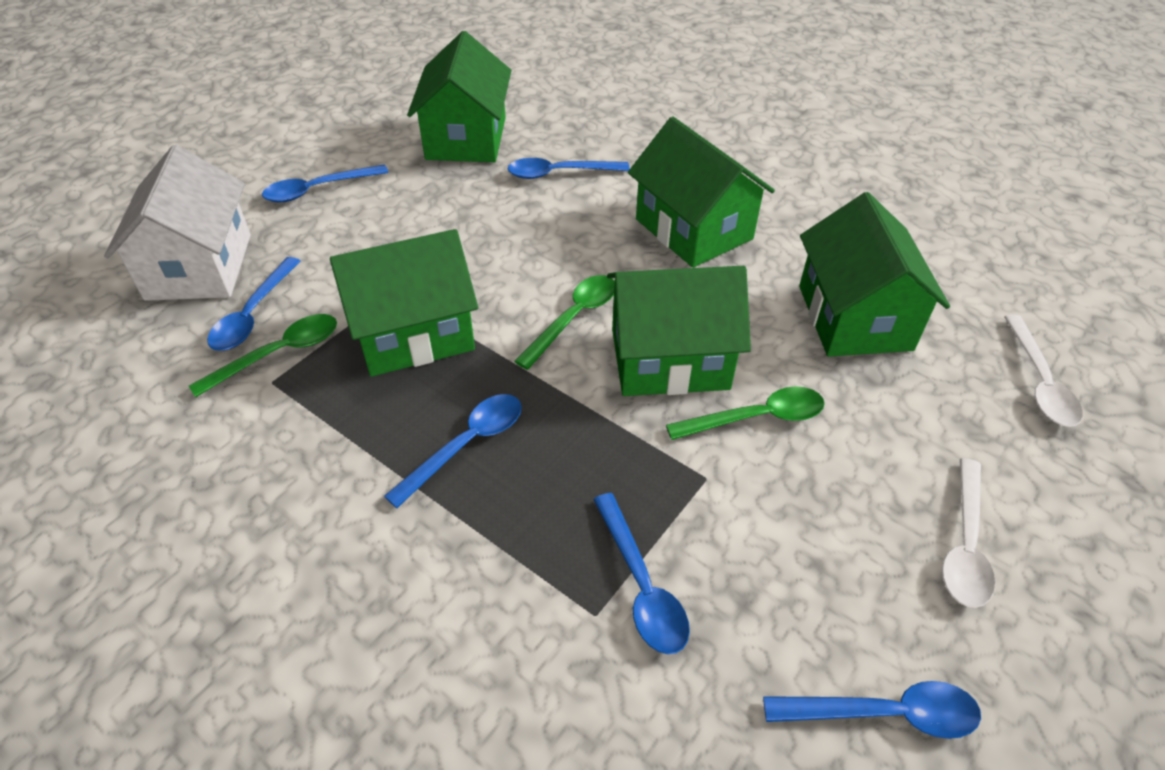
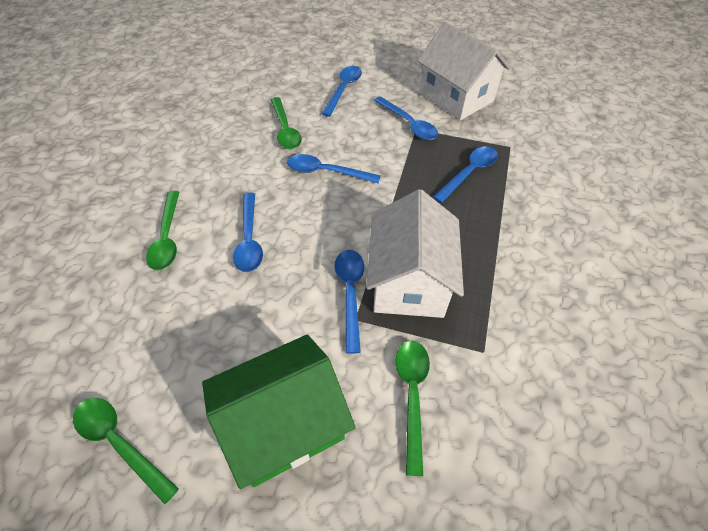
green house: [330,229,478,377] [407,31,511,162] [607,266,751,396] [628,116,775,268] [799,192,950,357] = 5 -> [202,335,356,489] = 1
green spoon: [189,314,337,397] [514,275,615,370] [666,386,825,440] = 3 -> [73,398,179,504] [146,191,179,270] [271,97,302,149] [396,340,430,476] = 4
white house: [104,145,251,301] = 1 -> [366,189,464,318] [417,22,510,120] = 2
white spoon: [942,458,995,608] [1004,315,1083,427] = 2 -> none = 0

